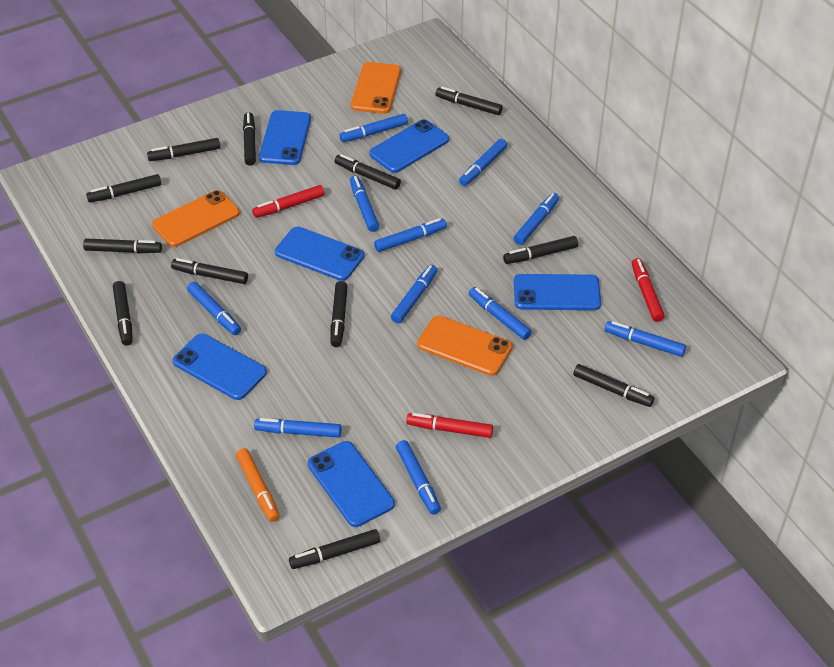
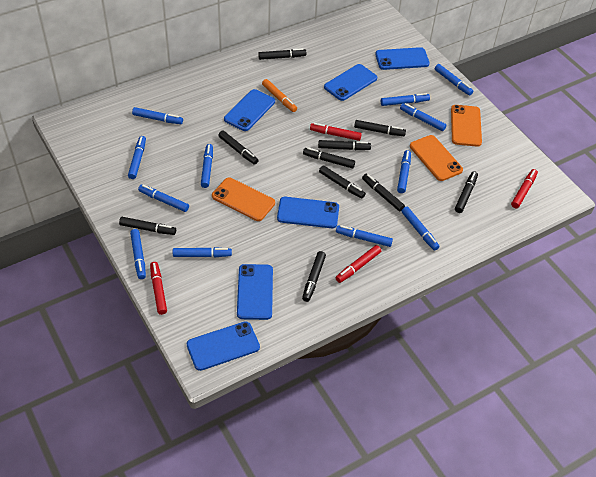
black marker: [83,239,162,253] [86,174,161,202] [113,281,133,346] [147,138,220,161] [171,258,248,284] [243,112,256,166] [289,529,380,569] [331,281,348,347] [335,154,401,190] [436,87,503,115] [503,236,578,264] [573,364,654,407] = 12 -> [119,217,176,235] [218,130,259,165] [258,48,306,60] [302,251,326,302] [303,148,355,168] [318,140,371,150] [319,165,366,199] [354,120,406,136] [362,174,405,211] [455,171,478,213] = 10
blue marker: [187,282,241,335] [254,418,342,438] [340,114,408,142] [350,176,379,232] [374,218,447,252] [391,265,437,323] [396,440,441,515] [459,139,507,186] [469,287,532,340] [514,193,559,245] [605,321,686,357] = 11 -> [128,136,146,179] [130,229,146,279] [132,107,183,124] [138,185,189,212] [173,247,232,257] [201,144,213,188] [336,225,393,247] [381,93,430,106] [397,150,411,193] [400,103,446,131] [401,207,440,251] [435,64,473,95] = 12
red marker: [252,185,325,218] [406,413,493,438] [632,258,665,322] = 3 -> [150,262,167,315] [310,123,362,141] [336,245,381,283] [511,169,538,208] = 4

